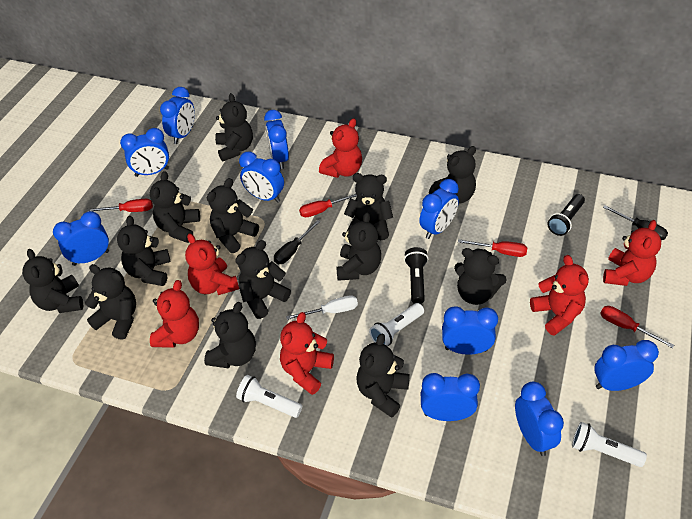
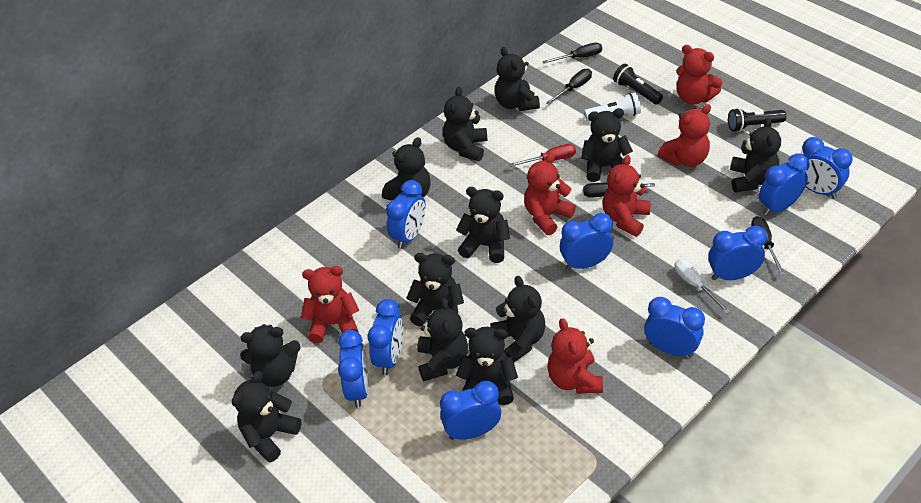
black screwdriver: [274,220,321,264] [603,205,668,240] = 2 -> [542,43,602,64] [546,69,592,105] [583,182,655,198] [751,216,785,275] = 4
black teddy bear: [22,249,83,313] [85,264,136,340] [117,216,170,286] [150,171,200,243] [204,302,256,369] [207,178,259,253] [215,93,253,161] [235,240,291,319] [336,212,381,281] [344,173,393,240] [357,334,410,418] [429,146,476,204] [454,248,507,305] = 13 -> [232,371,302,462] [240,324,301,387] [382,137,431,201] [407,253,464,326] [417,298,468,382] [443,87,488,161] [456,187,510,263] [456,327,518,405] [490,276,545,362] [495,47,540,111] [581,108,633,182] [730,117,781,193] = 12
blue clock: [53,211,109,266] [120,128,169,177] [160,87,195,144] [239,151,284,203] [264,110,289,169] [419,179,459,239] [421,373,480,421] [442,306,498,355] [515,382,564,456] [594,340,659,391] = 10 -> [338,330,369,408] [368,299,403,375] [386,180,426,249] [440,381,501,440] [560,213,613,270] [644,297,705,357] [708,226,767,280] [759,153,809,216] [802,137,853,199] = 9
red screwdriver: [87,199,153,212] [299,194,357,217] [458,239,527,257] [600,306,674,348] = 4 -> [509,144,576,167] = 1
white flashlight: [236,375,302,418] [369,303,424,346] [572,422,647,467] = 3 -> [584,92,641,121] = 1

